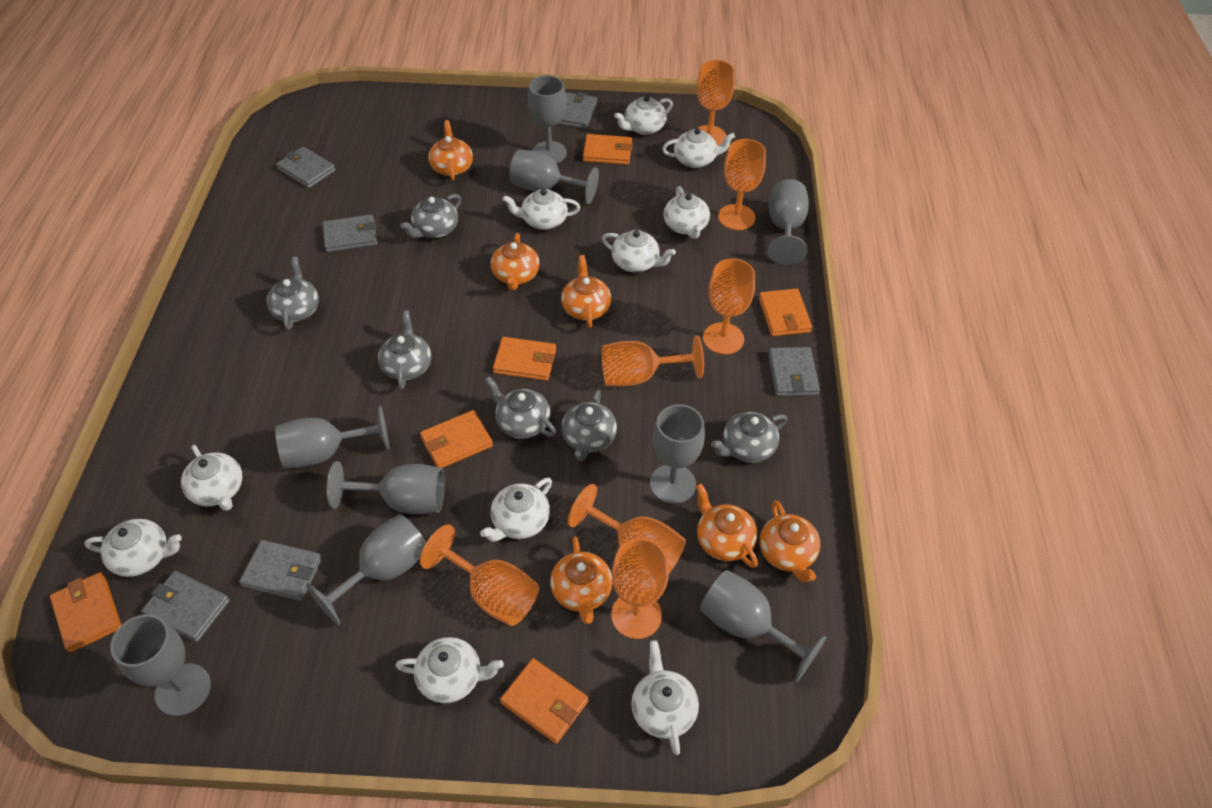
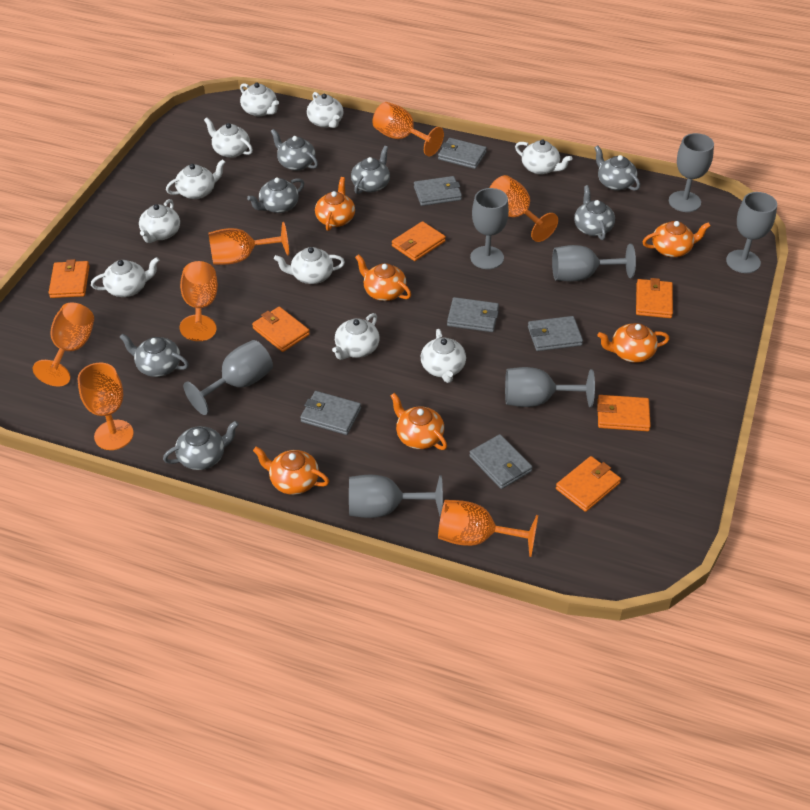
grey goblet: [110,614,211,716] [275,405,390,468] [306,514,426,625] [327,461,445,514] [509,149,599,204] [528,75,567,163] [650,404,705,504] [700,570,827,681] [768,179,809,265] = 9 -> [183,340,273,415] [349,475,443,518] [470,188,509,269] [505,367,595,407] [552,244,636,282] [669,133,714,212] [726,192,777,273] = 7
grey teapot: [267,257,319,330] [378,311,431,389] [400,194,461,238] [484,377,556,439] [561,390,617,461] [711,412,787,463] = 6 -> [119,333,189,377] [163,421,239,470] [247,177,304,213] [271,129,318,171] [351,146,390,194] [574,185,615,240] [594,145,640,191] = 7

